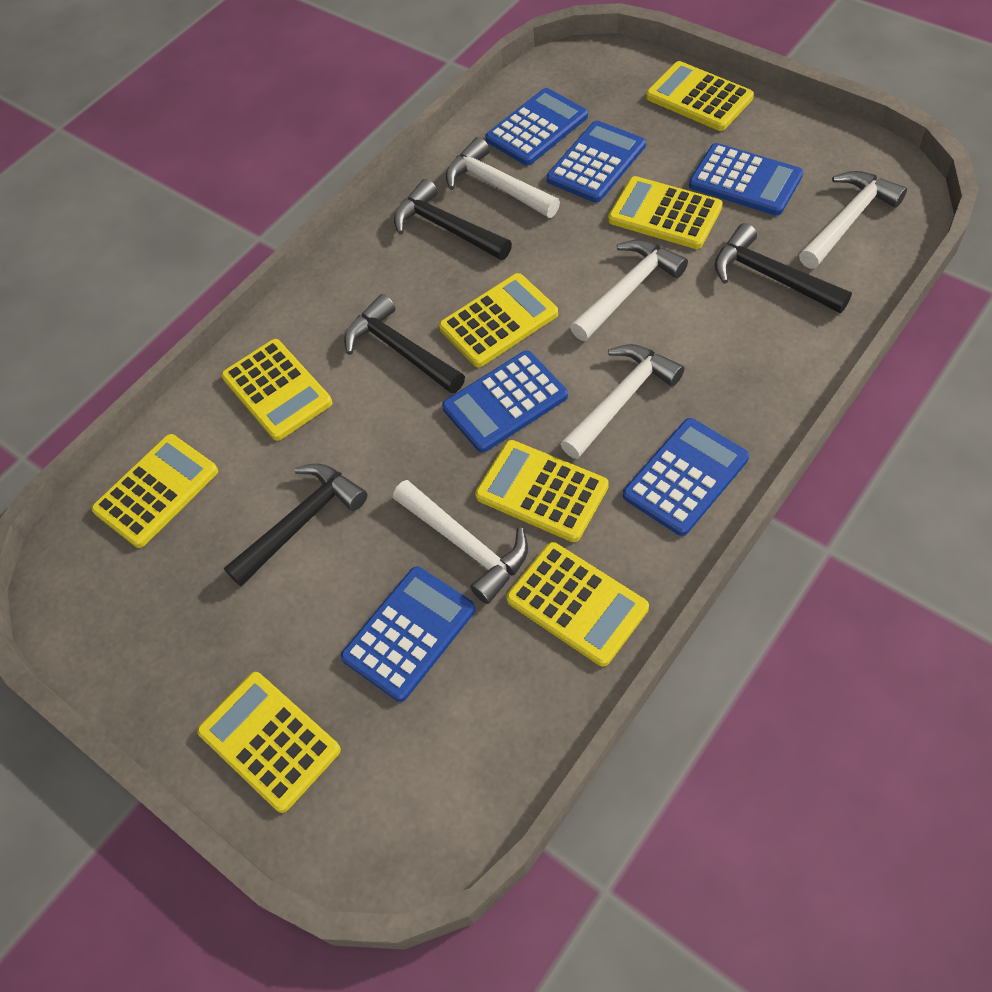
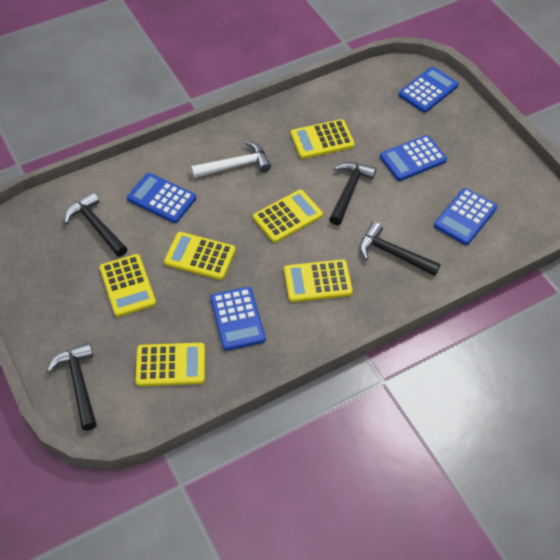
blue calculator: [341,567,476,702] [442,351,568,453] [485,88,588,165] [547,121,646,203] [623,418,749,536] [689,143,803,216] = 6 -> [127,173,196,223] [210,287,266,351] [380,135,447,181] [398,67,459,113] [434,188,497,245] = 5
white hammer: [393,480,528,604] [446,137,560,218] [561,344,684,459] [570,239,688,341] [799,171,907,269] = 5 -> [191,141,271,178] = 1
yellow calculator: [91,434,218,548] [197,672,341,813] [221,339,332,441] [439,273,558,367] [475,440,609,542] [506,542,649,667] [608,176,723,249] [646,61,754,131] = 8 -> [100,254,156,317] [135,343,205,386] [164,232,235,280] [253,190,323,243] [284,259,353,302] [291,119,355,159] = 6

